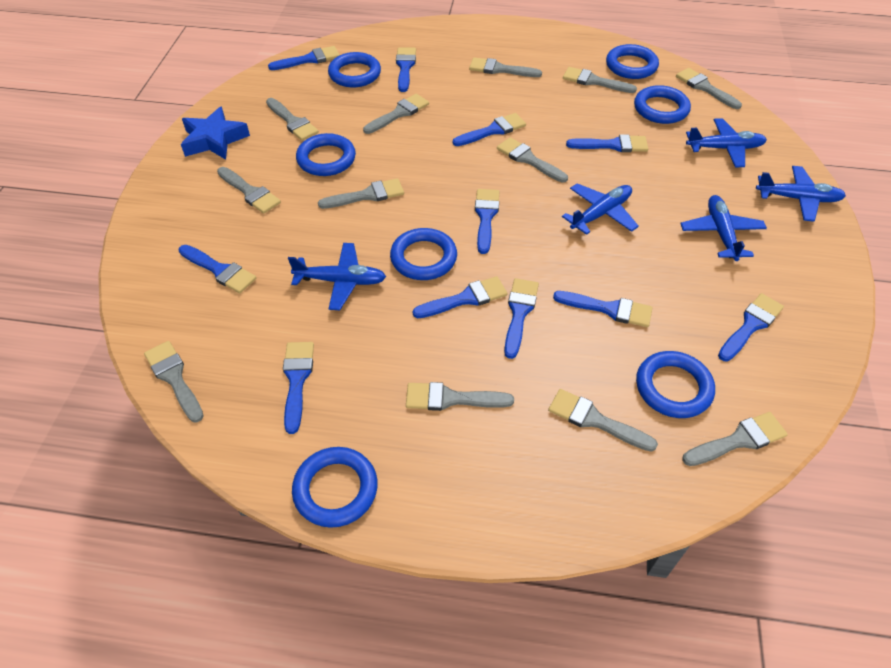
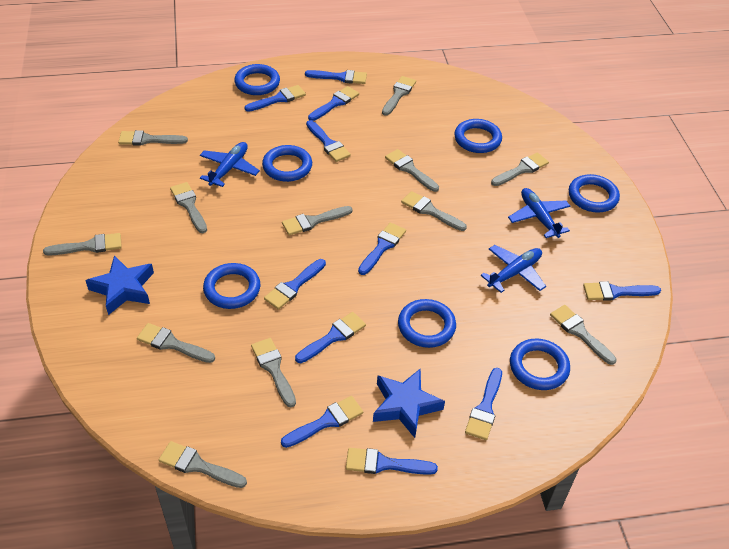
blue plane: [288,243,386,310] [562,183,639,235] [680,195,767,261] [686,118,767,168] [756,166,846,222] = 5 -> [200,142,260,187] [480,245,546,293] [508,188,570,238] = 3
blue star: [181,107,250,160] = 1 -> [85,255,154,315] [373,368,445,438] = 2

